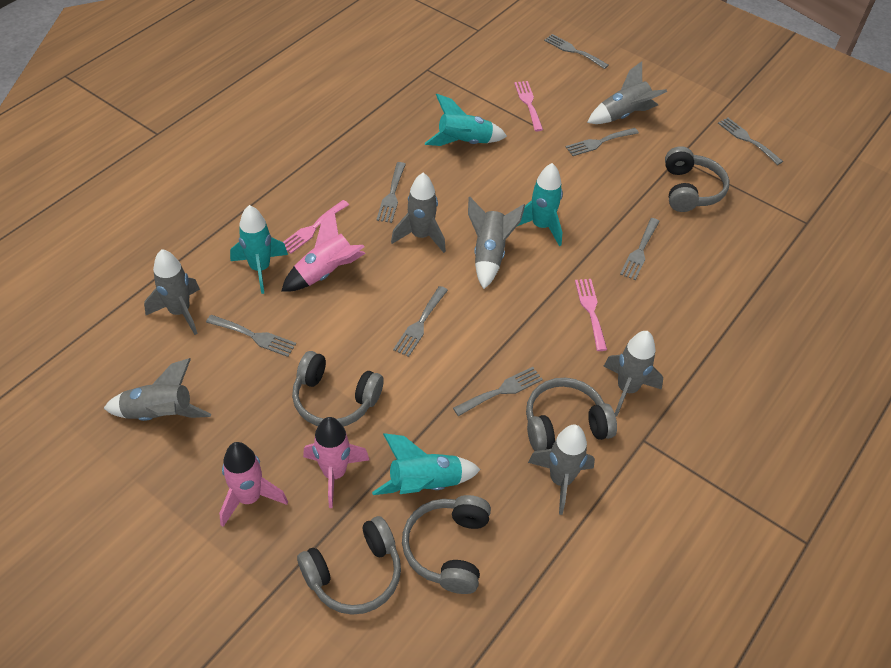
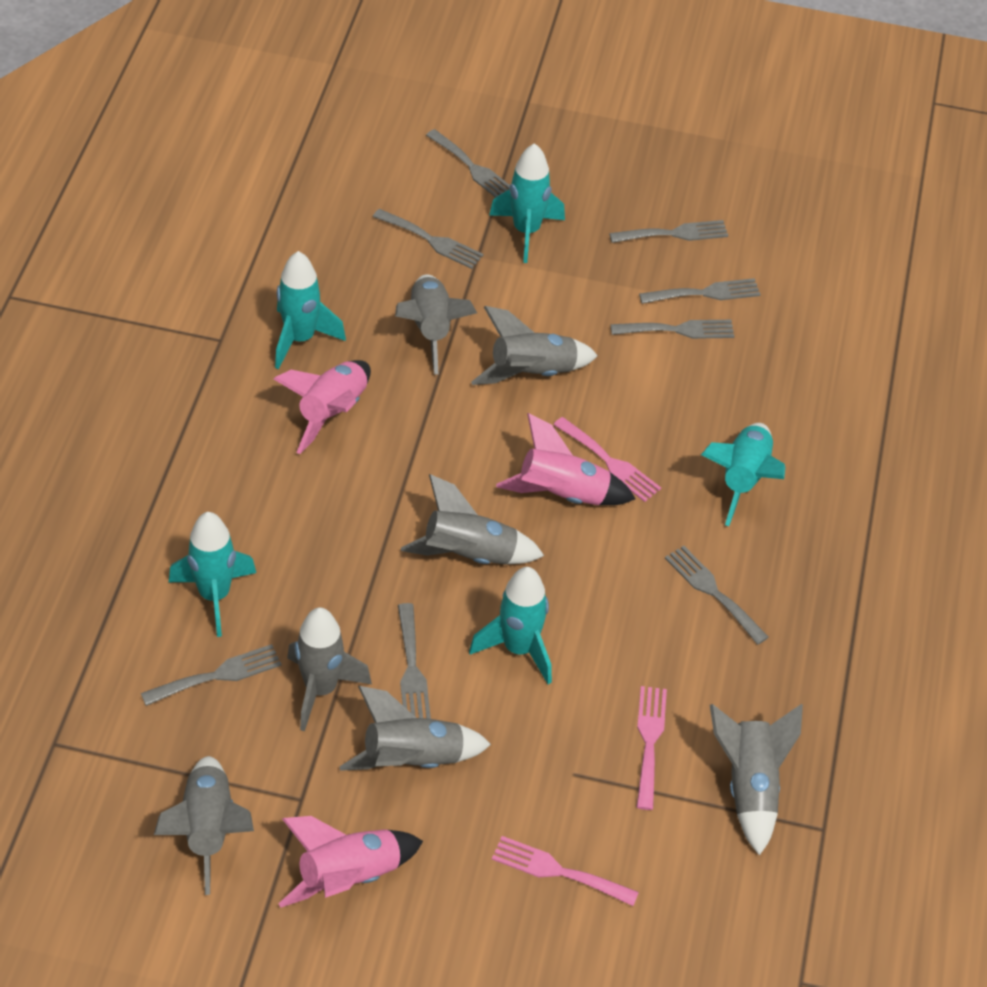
grey headphones: [292,351,384,426] [297,516,401,615] [402,495,491,594] [526,378,617,451] [665,146,729,212] = 5 -> none = 0
turquoise rocket: [230,205,288,294] [372,433,481,495] [425,94,507,146] [518,163,563,246] = 4 -> [169,512,256,637] [275,251,346,369] [469,567,552,685] [489,143,565,263] [701,423,786,526] = 5

